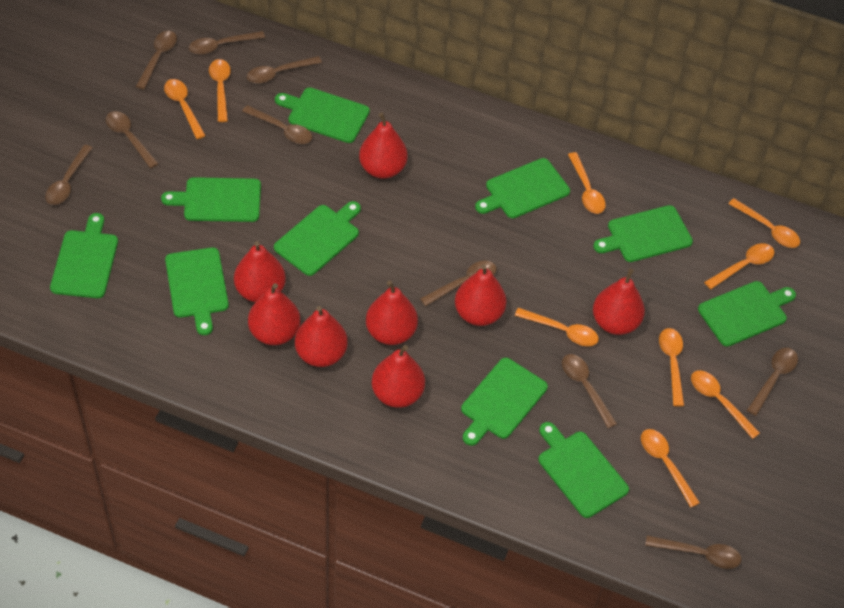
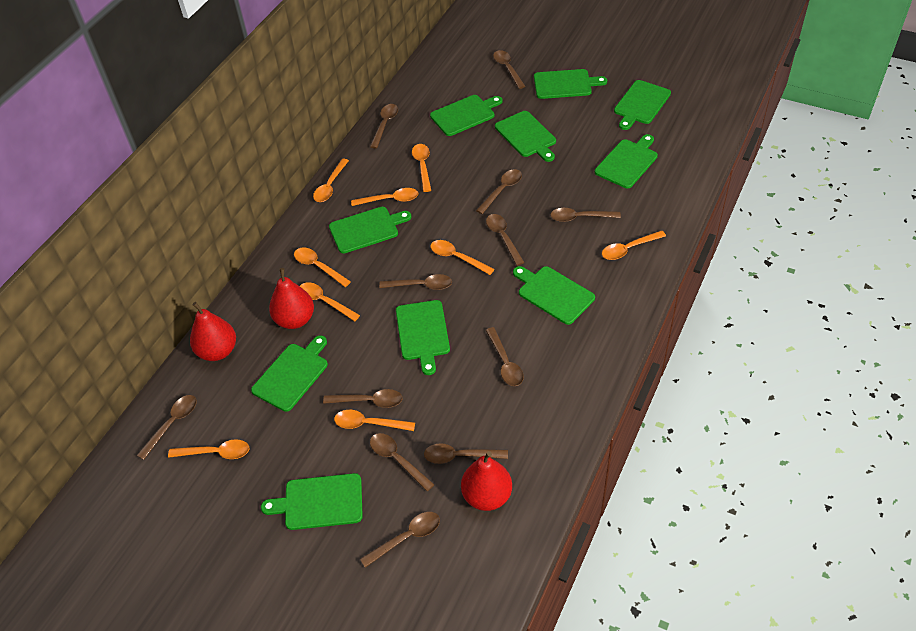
brown spoon: [45,145,92,205] [106,111,159,168] [136,31,177,89] [189,31,265,55] [242,105,312,144] [247,56,322,83] [420,261,496,306] [562,354,617,428] [645,535,741,569] [747,348,798,416] = 10 -> [137,395,197,460] [323,389,403,408] [360,512,440,568] [370,104,398,149] [370,433,435,491] [379,274,452,290] [424,443,508,464] [476,169,522,214] [486,214,525,266] [486,327,524,386] [493,50,525,89] [550,208,621,222] = 12
red pear: [234,241,286,302] [248,283,301,345] [295,306,348,367] [359,113,408,179] [366,281,418,345] [372,345,425,408] [455,264,506,326] [593,268,645,335] = 8 -> [190,302,236,361] [269,268,314,329] [461,451,512,511] = 3

